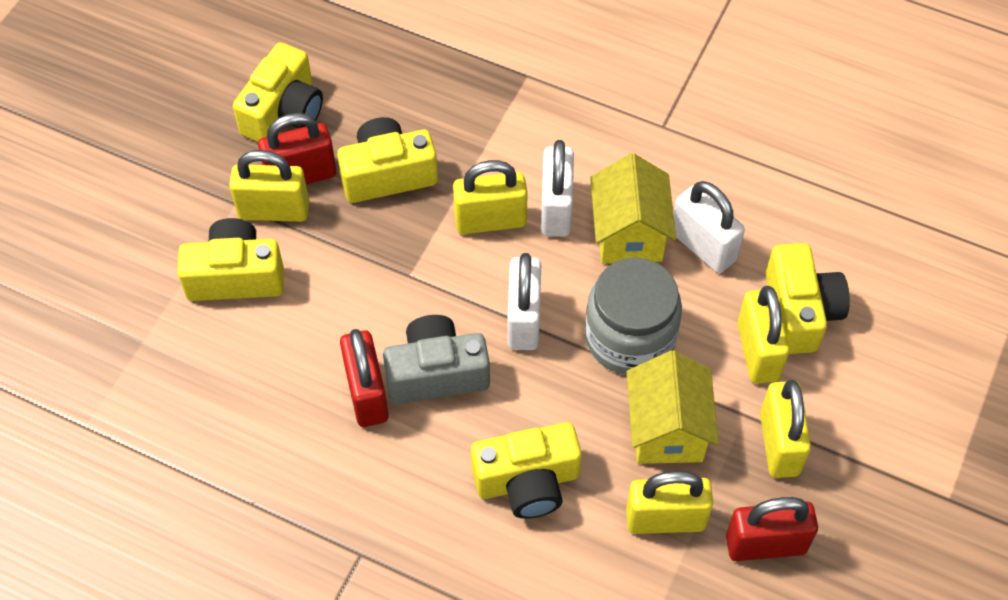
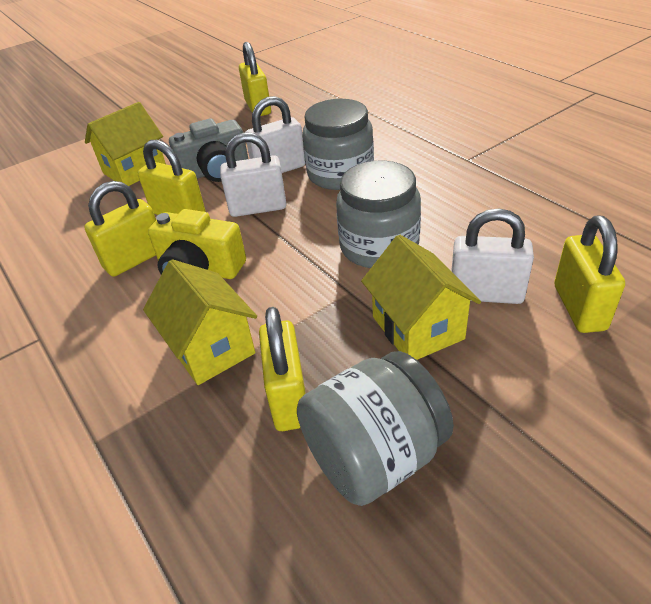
grey jar: [585,258,682,374] = 1 -> [297,351,454,506] [302,99,374,190] [336,161,421,268] = 3
red padlock: [258,113,337,184] [340,329,389,427] [726,497,818,561] = 3 -> none = 0
yellow camera: [177,218,284,301] [233,42,323,142] [337,117,438,203] [471,422,582,519] [765,243,850,354] = 5 -> [148,209,246,279] = 1
yellow house: [590,153,676,264] [626,350,719,464] = 2 -> [85,102,166,186] [143,259,257,385] [361,235,481,360] = 3

